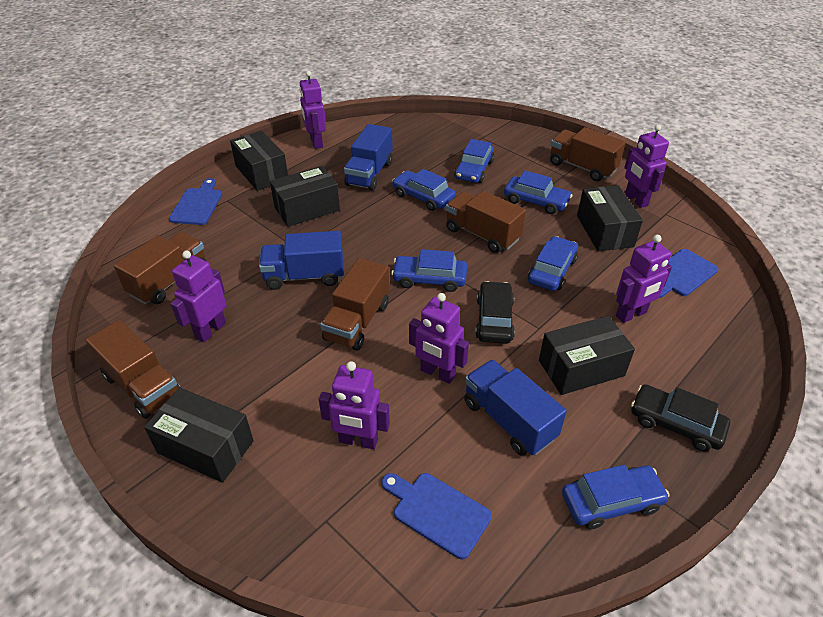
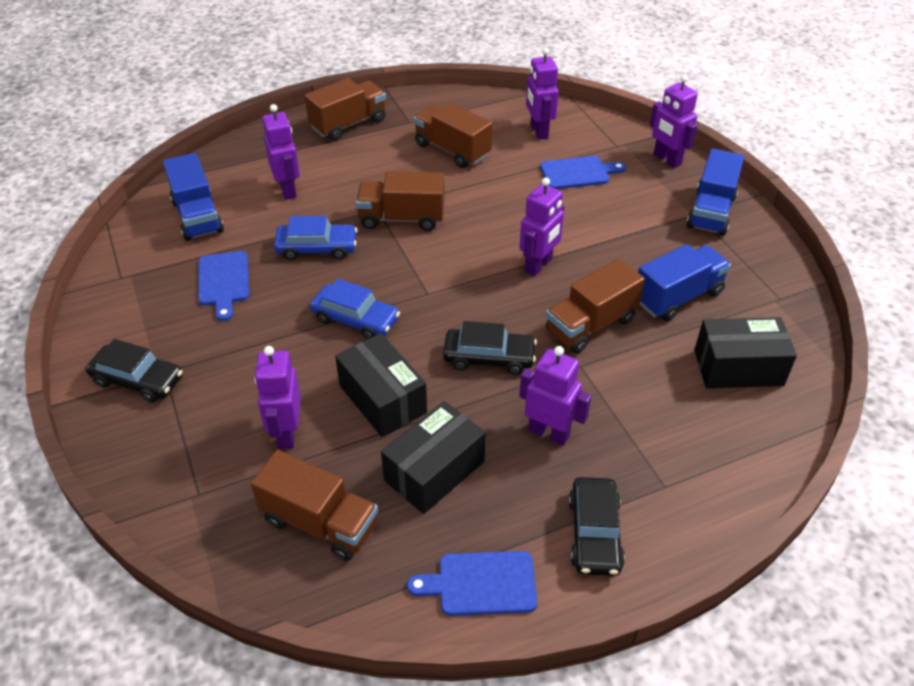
black box: [144,388,254,483] [230,131,288,191] [270,166,340,227] [539,316,635,395] [577,185,643,251] = 5 -> [335,333,427,437] [381,401,486,514] [694,317,797,388] = 3
black car: [475,281,515,344] [631,384,730,451] = 2 -> [86,339,183,403] [443,321,537,375] [569,477,625,576] = 3
blue car: [391,249,467,292] [392,169,456,211] [454,139,494,183] [504,171,572,214] [528,236,578,291] [562,465,670,529] = 6 -> [274,216,357,260] [310,279,400,339] = 2

